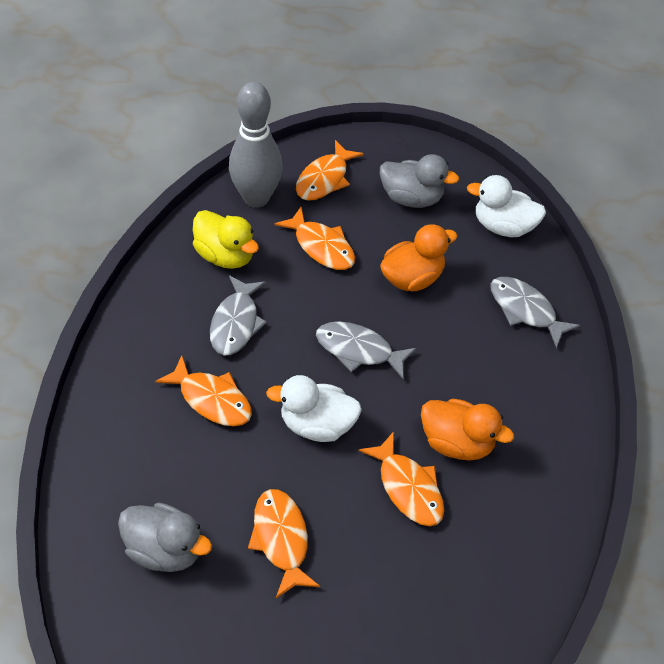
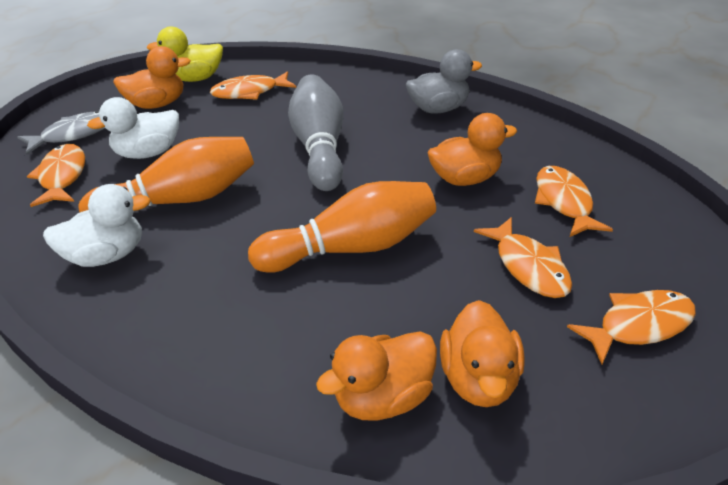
grey duck: [118,503,212,572] [380,154,459,208] = 2 -> [406,49,482,113] = 1
grey fish: [210,275,267,356] [316,322,417,379] [490,277,580,348] = 3 -> [17,111,105,155] = 1
orange bowling pin: none = 0 -> [78,137,254,213] [248,181,436,273] = 2
orange duck: [380,224,457,291] [421,399,514,461] = 2 -> [113,46,191,109] [316,331,437,421] [428,113,517,186] [440,300,525,407] = 4

